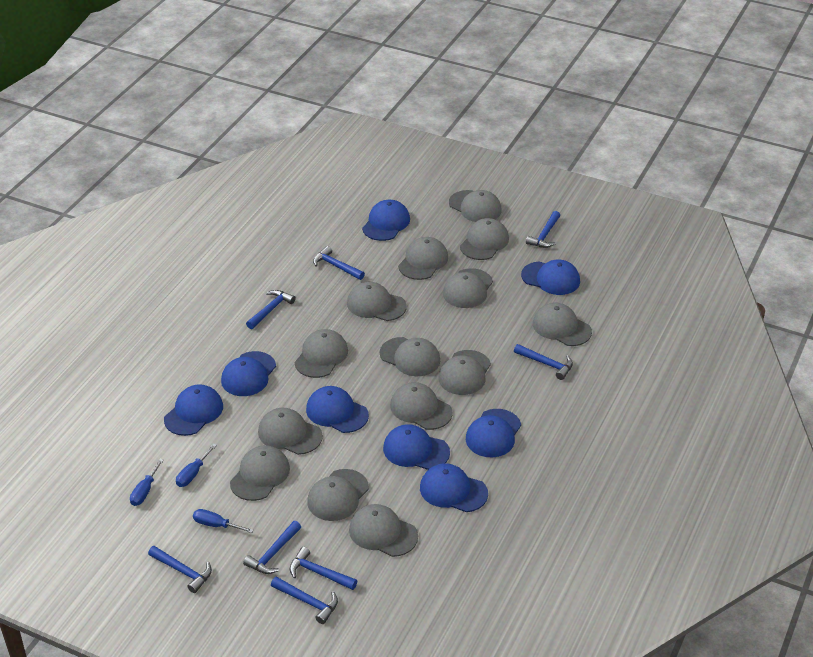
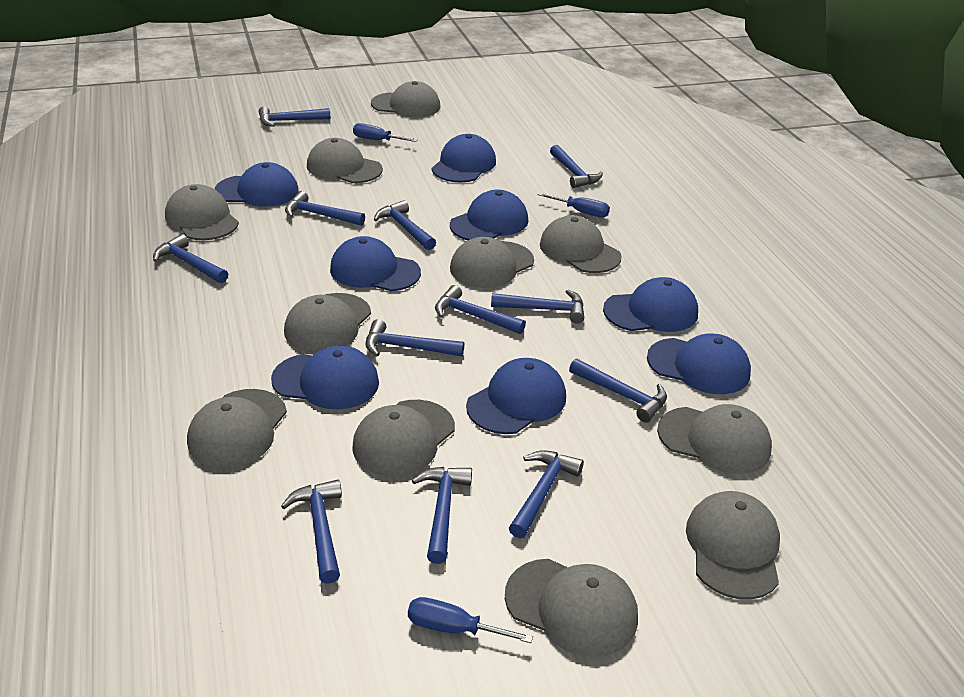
blue hammer: [148,546,212,593] [243,521,301,574] [246,290,296,329] [271,577,338,624] [290,547,357,590] [313,246,365,280] [514,344,573,380] [526,211,560,248] = 8 -> [153,234,228,283] [259,106,331,127] [281,480,342,584] [285,191,365,226] [365,319,464,357] [374,200,436,250] [412,467,472,564] [435,285,526,334] [491,290,584,323] [509,450,584,538] [550,145,603,188] [569,358,667,423] = 12
grey cap: [230,445,290,501] [258,408,323,455] [294,329,348,378] [307,469,369,521] [347,282,406,321] [349,504,418,557] [380,337,440,376] [390,382,453,430] [398,237,448,280] [438,350,491,395] [443,268,493,308] [449,190,502,222] [460,218,509,260] [533,303,592,346] = 14 -> [165,184,239,240] [187,389,287,468] [284,293,371,353] [307,138,383,183] [352,400,455,476] [371,81,441,117] [450,237,534,288] [505,559,638,657] [540,215,621,273] [657,404,772,474] [686,491,780,600] = 11

